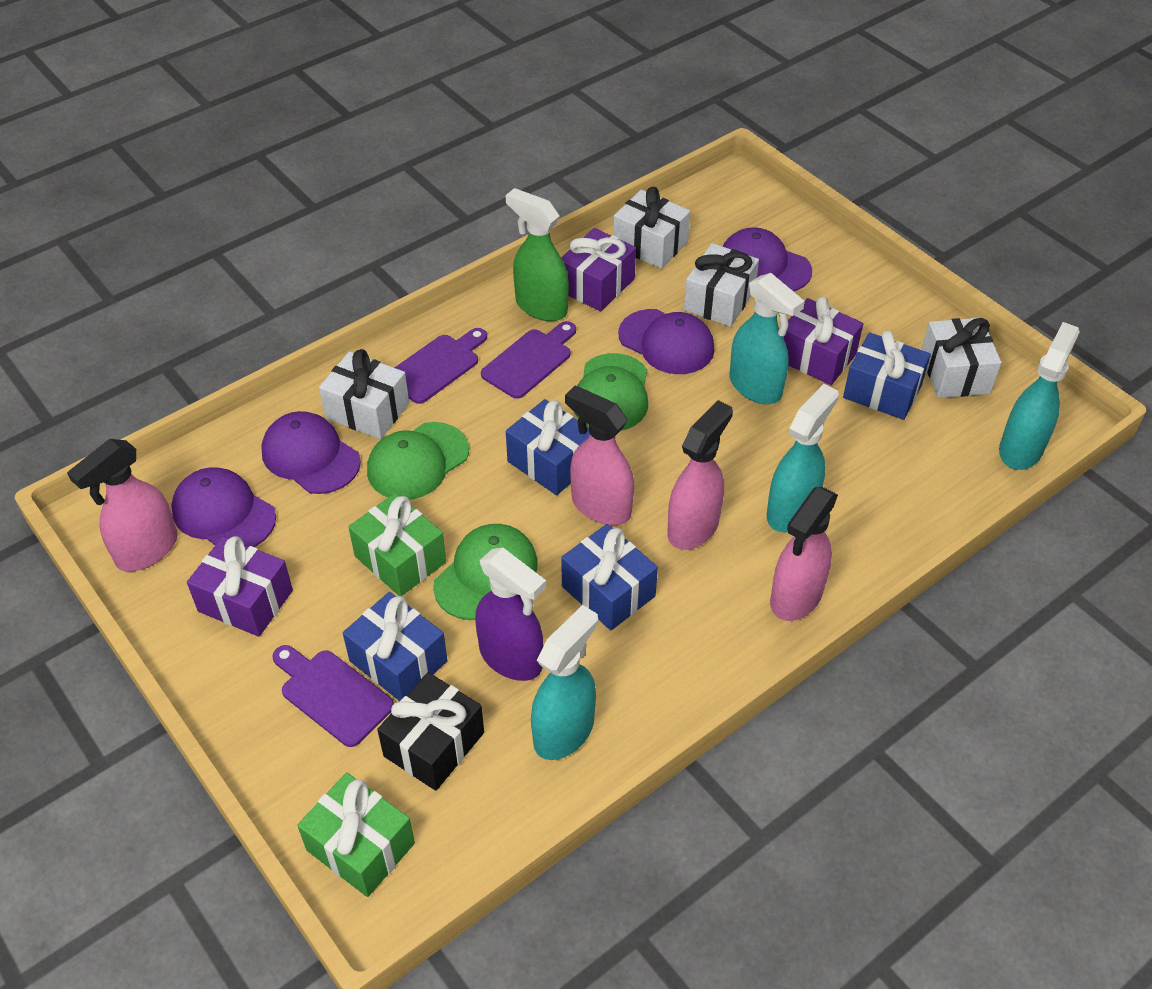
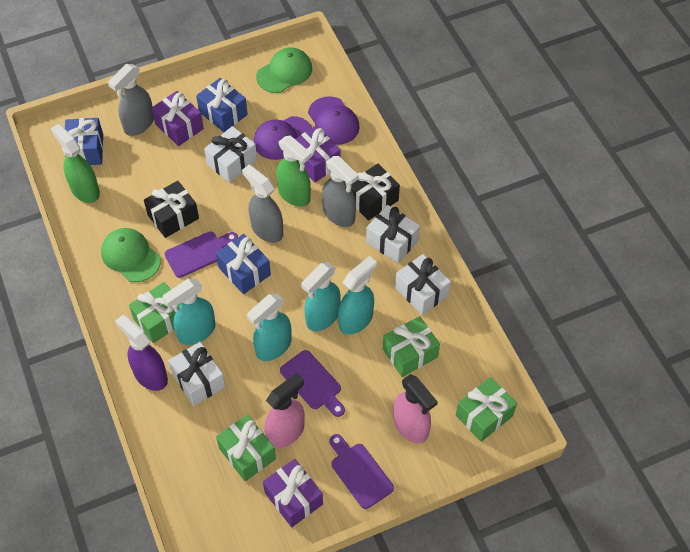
black gift: [377,672,484,791] = 1 -> [144,181,199,238] [351,163,400,221] = 2
blue gift: [343,592,447,701] [506,399,590,495] [561,524,658,630] [843,330,931,420] = 4 -> [65,118,103,165] [196,78,248,132] [216,234,271,294] = 3
green cap: [367,422,469,500] [433,524,538,620] [574,353,648,431] = 3 -> [101,228,161,282] [256,47,312,93] = 2
green gift: [297,772,415,897] [349,493,446,596] = 2 -> [129,282,181,343] [216,414,276,481] [383,316,440,377] [456,377,517,442] = 4
green spray bottle: [506,188,569,321] = 1 -> [51,124,100,203] [276,136,311,207] = 2
grey spray bottle: none = 0 -> [108,64,154,136] [242,165,283,243] [322,156,359,227] = 3
pink spray bottle: [67,439,178,572] [565,386,634,525] [667,400,733,550] [770,487,838,621] = 4 -> [264,373,305,448] [393,374,438,443] = 2
purple cap: [171,467,276,547] [261,411,361,494] [618,309,715,374] [722,227,812,291] = 4 -> [253,116,312,160] [308,96,360,145] = 2

